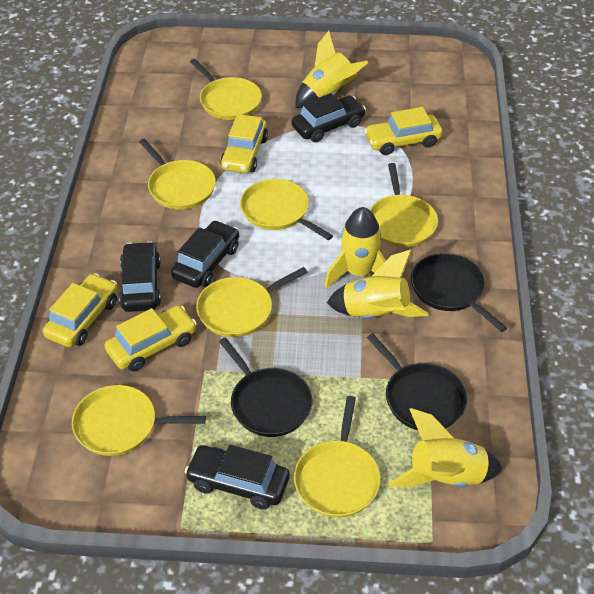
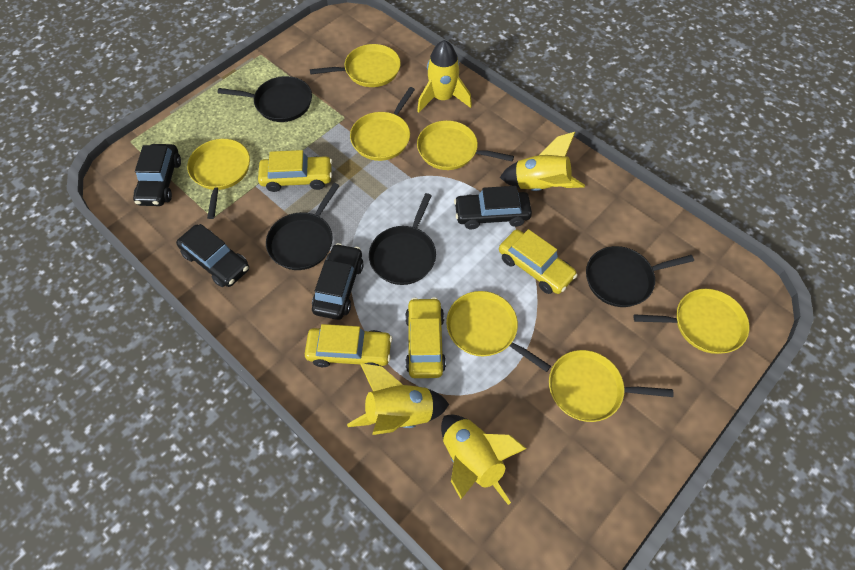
black pan: [219,337,312,437] [367,333,467,430] [411,253,507,332] = 3 -> [218,76,312,122] [266,183,340,270] [369,193,436,285] [586,246,694,307] = 4

